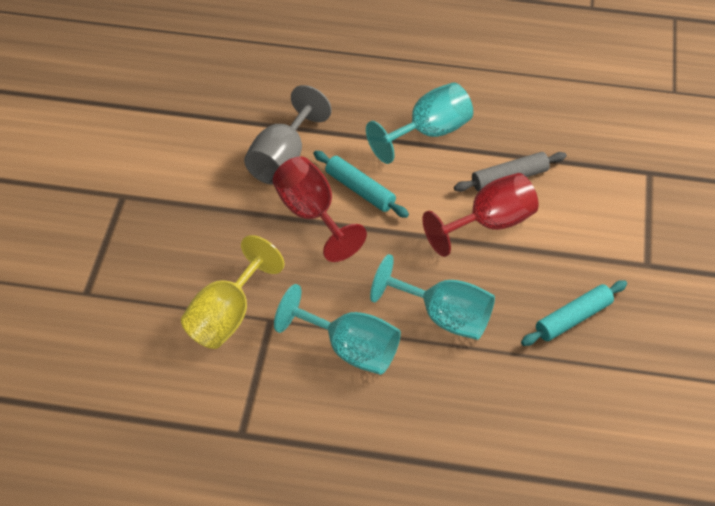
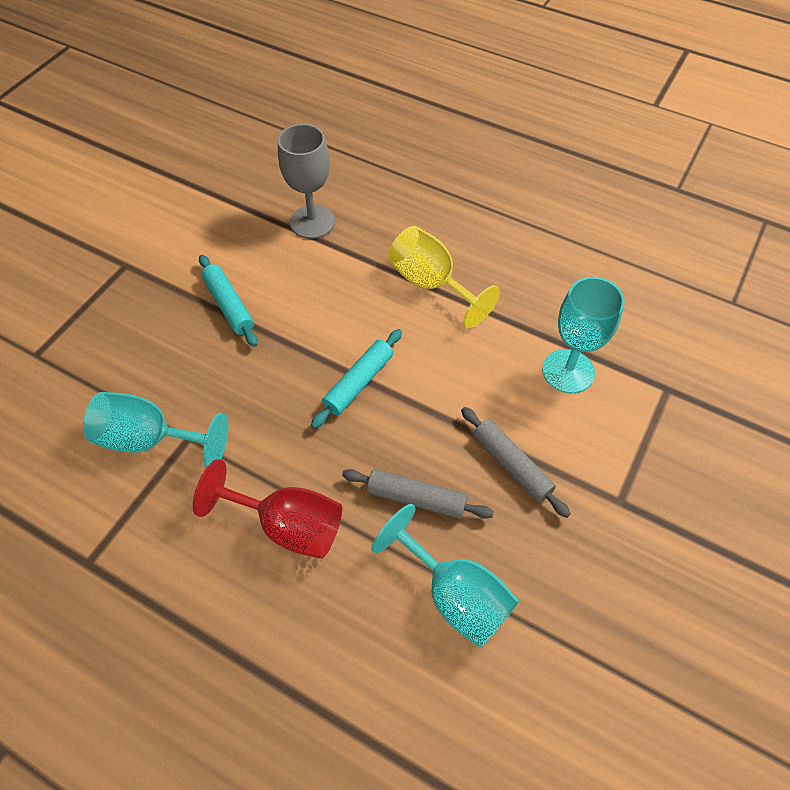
grey rolling pin: [454,152,567,192] = 1 -> [342,469,494,519] [461,407,571,518] = 2
red goblet: [273,156,367,262] [422,173,539,257] = 2 -> [193,459,342,559] = 1

